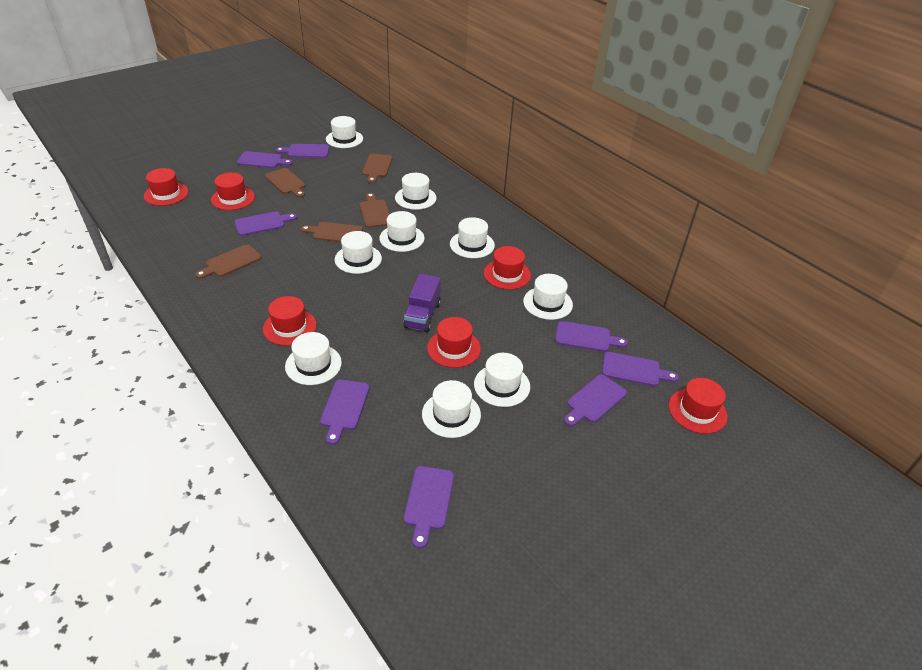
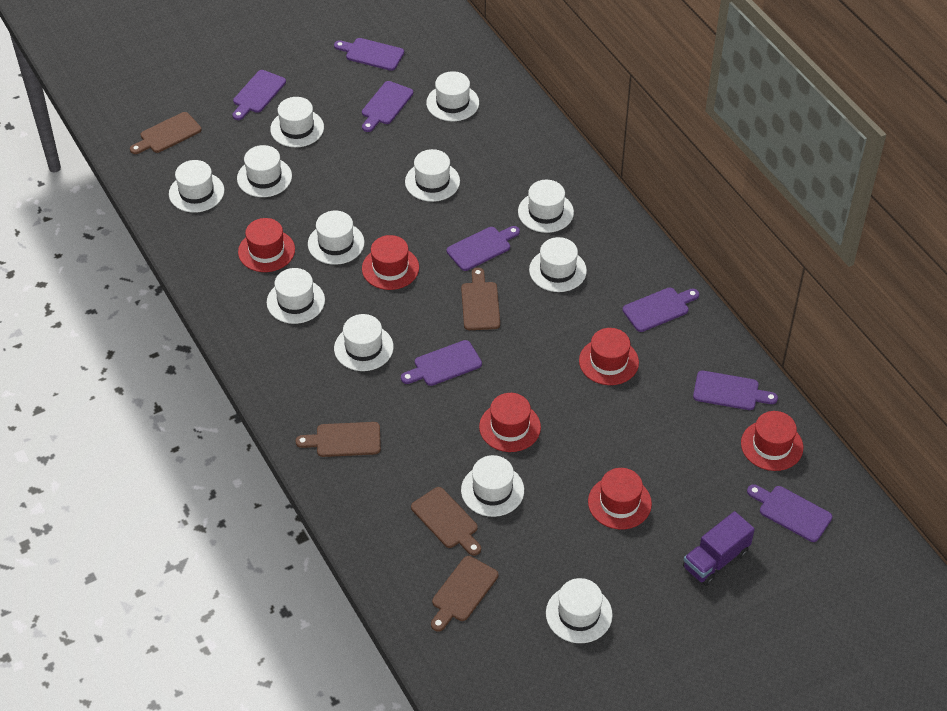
white hat: [285,332,342,385] [326,116,363,148] [335,231,382,274] [379,211,425,252] [395,173,437,210] [422,380,481,438] [450,217,495,258] [474,353,530,407] [523,274,573,320] = 9 -> [169,160,224,213] [237,145,292,197] [267,268,325,324] [270,97,324,147] [308,211,365,265] [334,314,394,371] [405,149,460,202] [426,71,479,121] [461,455,524,517] [518,180,574,233] [529,237,587,292] [546,578,613,643] = 12

